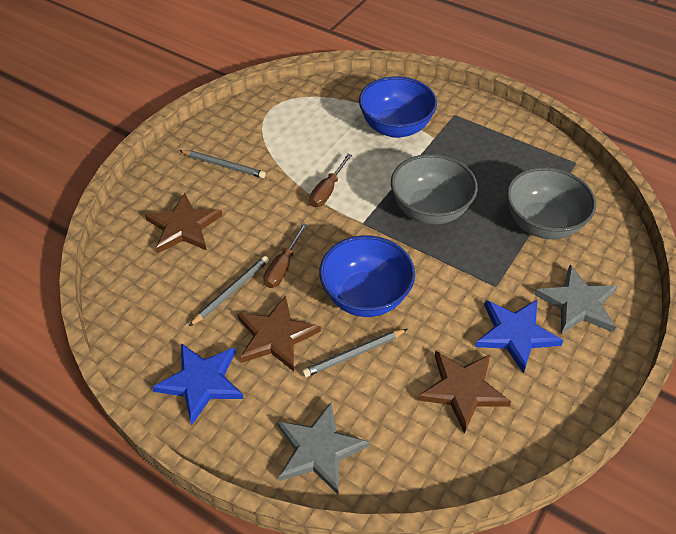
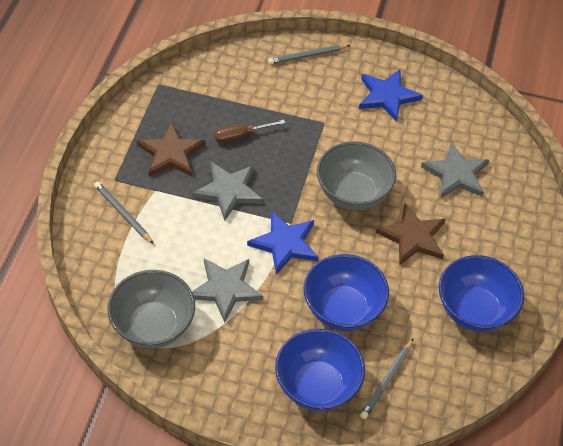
blue bowl: [319,235,415,317] [359,76,437,138] = 2 -> [275,328,365,411] [304,254,389,331] [439,255,524,332] = 3
brown screwdriver: [263,223,307,288] [309,154,352,207] = 2 -> [214,120,285,143] = 1
brown star: [145,193,223,253] [237,296,321,371] [418,351,511,434] = 3 -> [137,122,206,177] [376,204,445,266] = 2
grey star: [277,402,370,494] [534,265,618,334] = 2 -> [192,162,263,221] [192,258,263,323] [421,142,489,199] = 3

